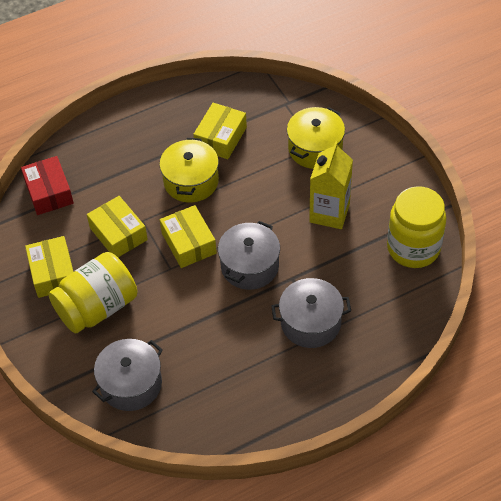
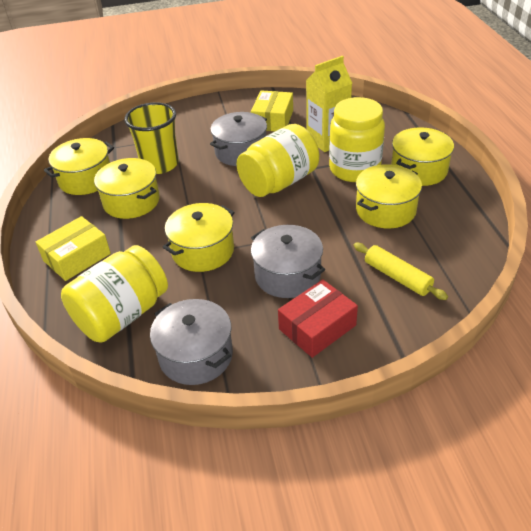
yellow box: [25,236,74,298] [87,196,148,257] [160,205,217,268] [193,103,247,159] = 4 -> [36,216,111,281] [251,90,293,131] = 2
yellow cup: none = 0 -> [124,102,179,174] = 1
yellow jar: [49,252,137,334] [387,186,446,268] = 2 -> [61,245,168,342] [236,124,319,197] [329,97,385,182] = 3
yellow pot: [159,138,219,203] [287,107,345,169] = 2 -> [44,138,114,195] [94,158,160,219] [163,203,235,272] [356,164,422,229] [391,127,454,186] = 5
yellow rolling pin: none = 0 -> [354,243,448,300] = 1

